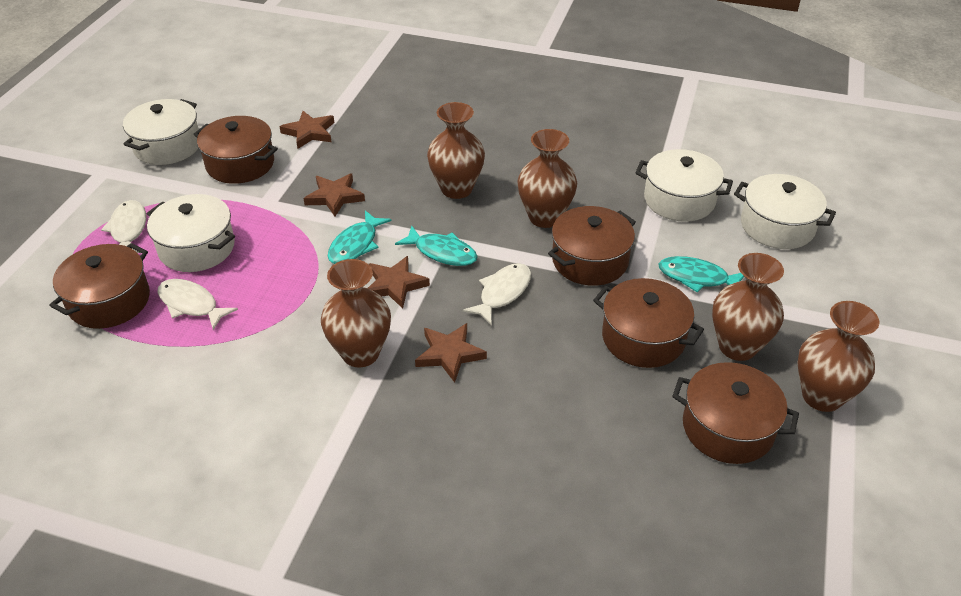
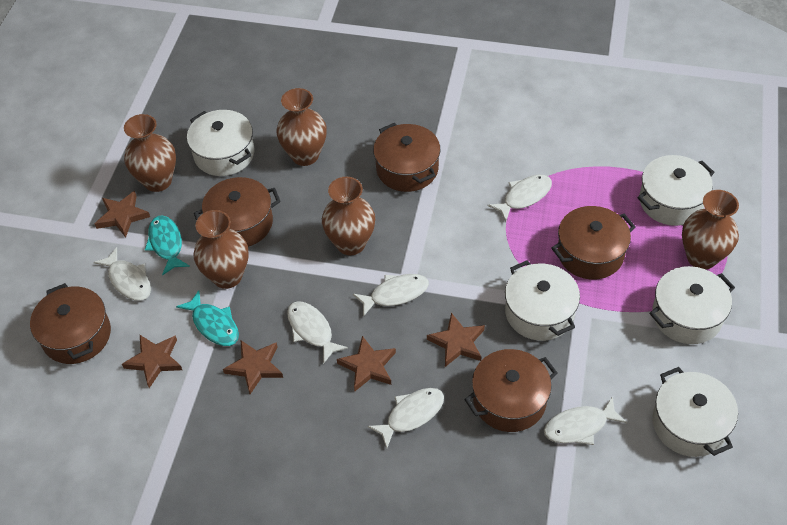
brown star: [279,111,334,149] [303,173,365,216] [367,256,430,309] [415,323,487,383] = 4 -> [95,191,150,238] [122,335,182,388] [223,340,283,394] [337,336,396,392] [427,313,485,367] = 5
turquoise fish: [328,210,392,264] [395,226,478,266] [658,256,744,292] = 3 -> [145,216,190,275] [176,290,239,346] = 2
white fish: [101,200,146,253] [157,279,238,330] [463,263,531,325] = 3 -> [93,247,151,301] [287,301,348,364] [353,274,429,317] [368,388,444,449] [488,174,552,222] [544,396,627,445] = 6
white pot: [123,99,199,165] [147,194,235,272] [635,149,733,222] [734,174,836,249] = 4 -> [187,110,255,176] [505,260,580,341] [637,155,715,226] [650,266,735,344] [652,367,738,457] = 5

